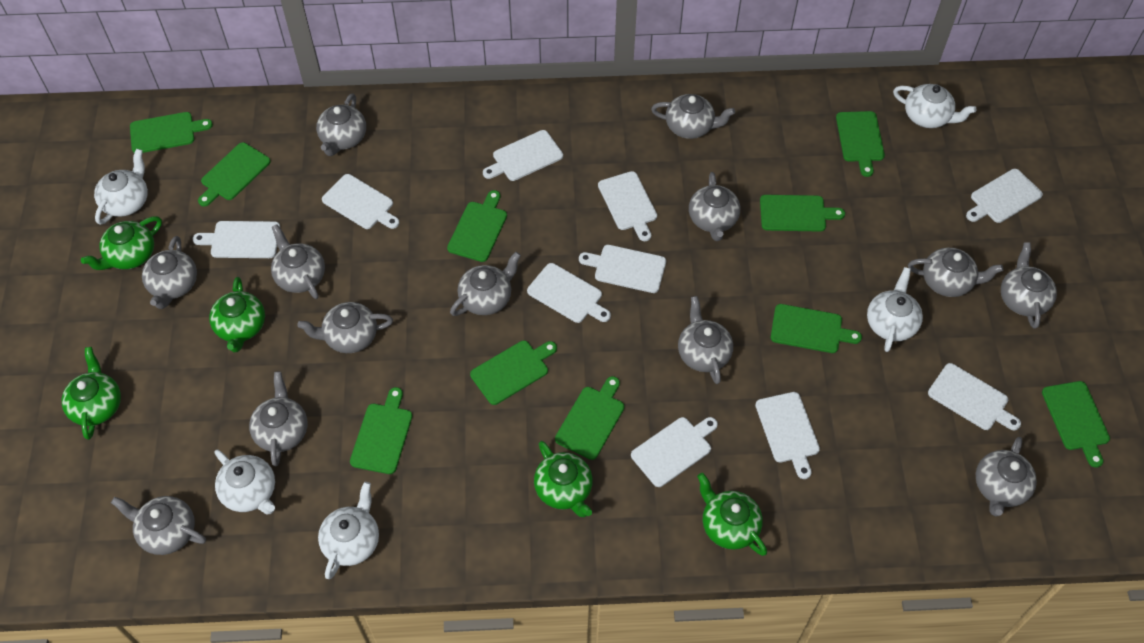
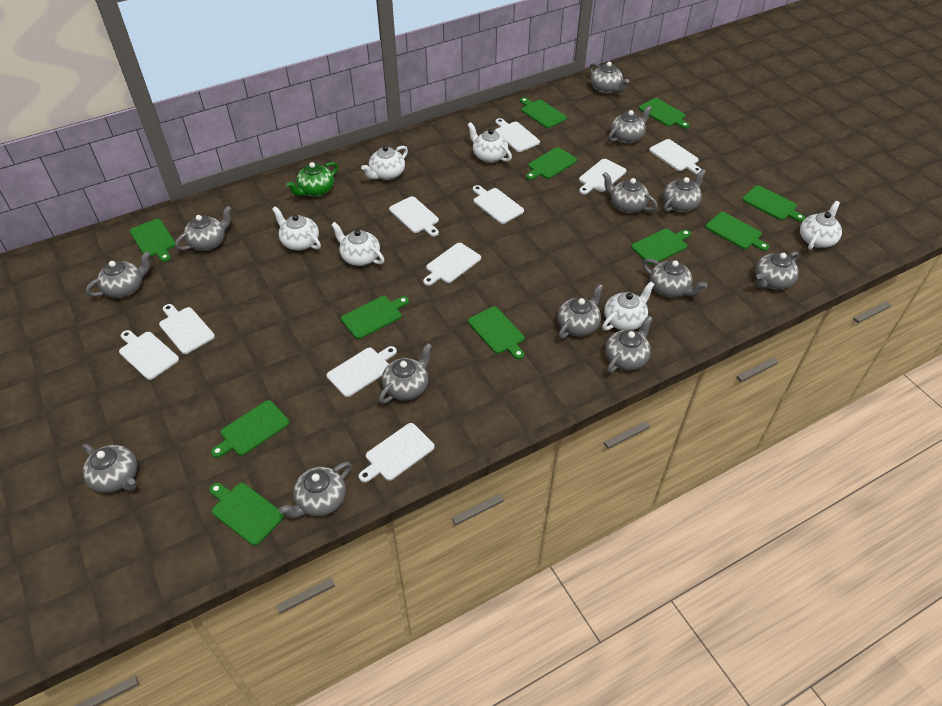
green cutting board: [130,112,213,153] [198,142,271,207] [350,387,412,474] [447,190,507,262] [470,341,557,405] [555,376,624,460] [760,195,845,232] [771,304,862,353] [836,111,885,177] [1042,381,1110,468] = 10 -> [130,219,175,262] [209,483,284,546] [211,400,289,458] [341,296,409,339] [468,306,525,360] [520,97,567,128] [526,147,577,180] [631,229,691,265] [639,98,689,129] [705,212,769,251] [742,185,805,222] = 11
green teapot: [62,347,121,440] [81,216,162,270] [209,277,265,352] [534,441,593,517] [697,473,767,556] = 5 -> [286,162,338,197] = 1
white teapot: [94,149,148,225] [214,449,275,514] [318,482,379,579] [867,267,923,352] [893,84,976,128] = 5 -> [272,206,321,251] [331,222,384,266] [361,146,408,180] [468,122,512,163] [602,281,655,331] [800,201,842,250] = 6

